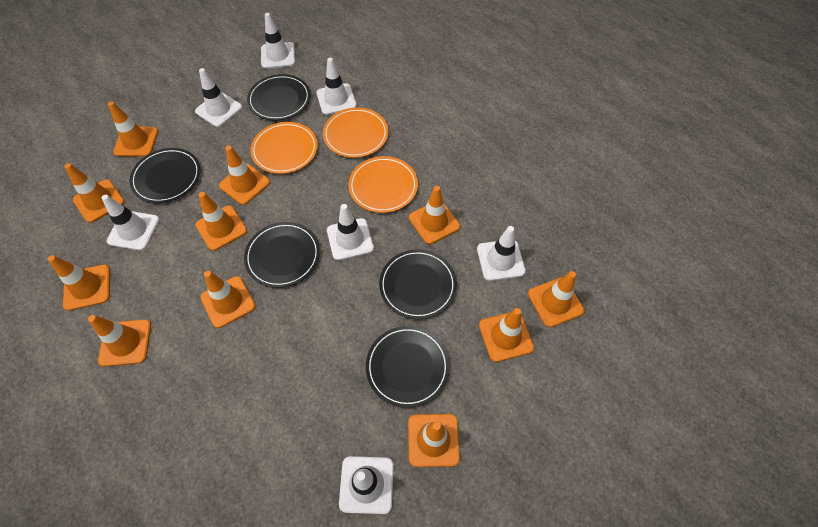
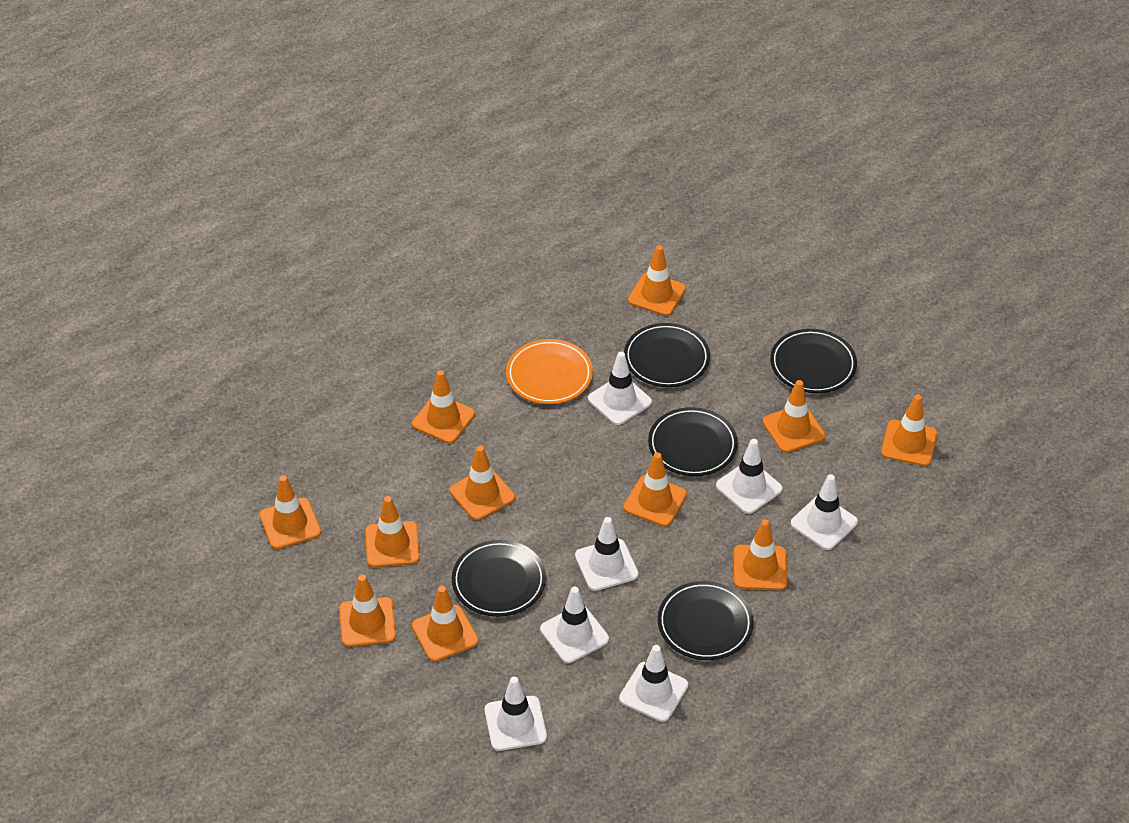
orange plate: [250,122,318,174] [323,108,388,158] [348,156,418,213] = 3 -> [506,339,593,404] = 1

